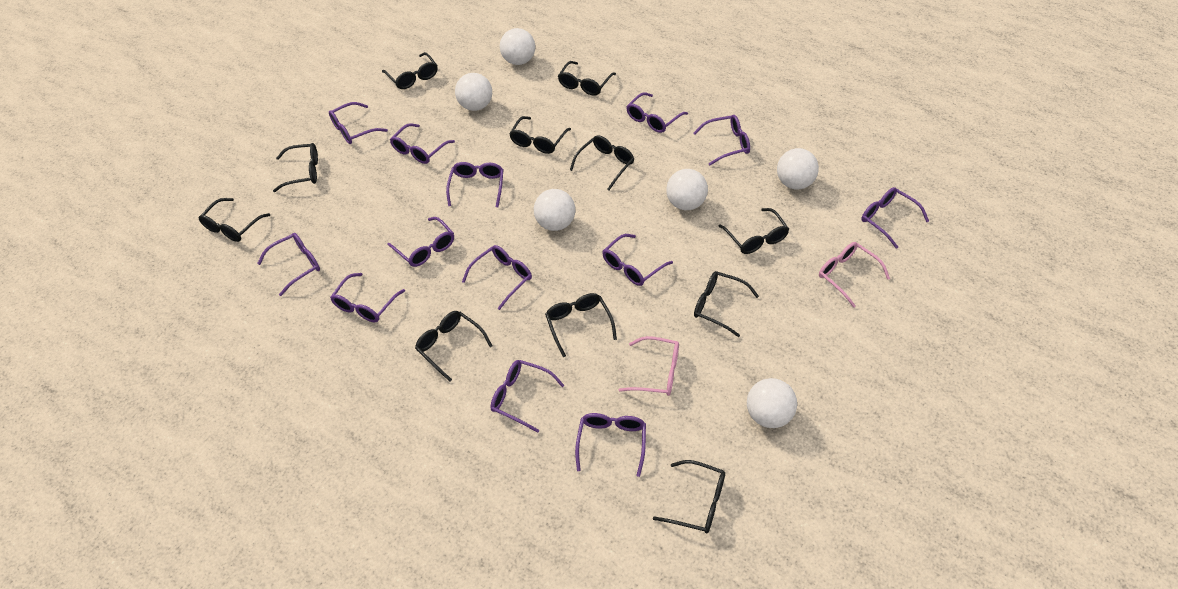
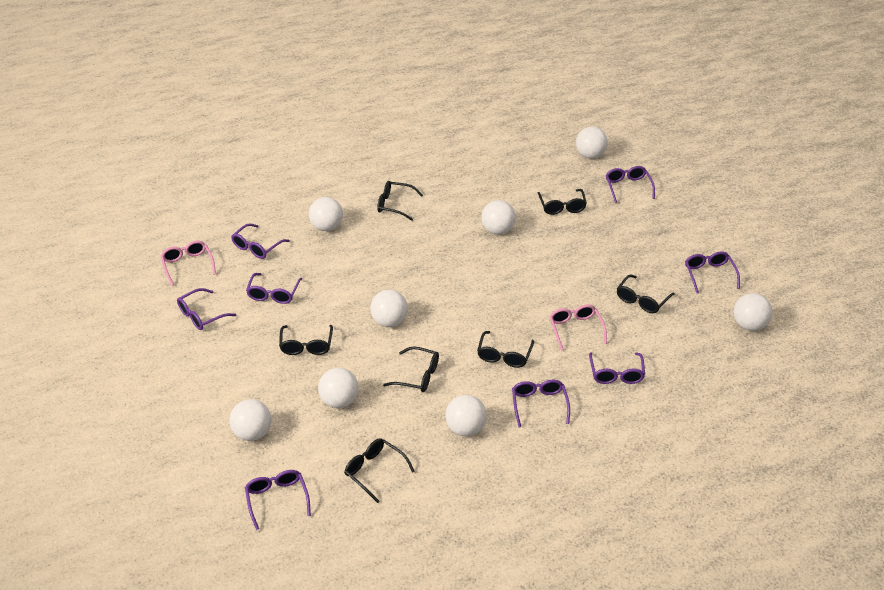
black glasses: [198,198,270,242] [273,143,318,192] [382,52,437,89] [415,311,493,381] [509,116,571,154] [545,293,617,357] [558,61,616,96] [570,135,634,190] [653,460,725,533] [694,271,759,337] [719,208,789,254] = 11 -> [279,325,333,355] [345,438,415,503] [377,181,423,221] [383,347,439,392] [477,331,534,368] [538,189,587,215] [617,274,675,313] = 7
purple glasses: [257,233,320,296] [329,102,388,144] [330,273,405,322] [387,217,454,267] [390,123,455,164] [446,162,504,207] [462,245,532,310] [490,360,564,433] [575,413,646,477] [602,234,673,286] [626,92,688,133] [694,115,750,165] [861,187,929,249] = 13 -> [177,288,237,330] [231,223,290,259] [245,470,311,530] [246,273,302,304] [512,380,570,428] [589,352,645,384] [606,166,655,203] [685,251,740,293] = 8
white ball: [455,73,492,111] [500,28,535,65] [534,189,575,231] [666,169,708,210] [747,378,797,428] [777,148,819,189] = 6 -> [229,399,271,441] [309,197,343,231] [318,368,359,408] [370,290,408,327] [445,395,487,436] [481,200,516,235] [576,127,608,159] [734,293,773,331] = 8

